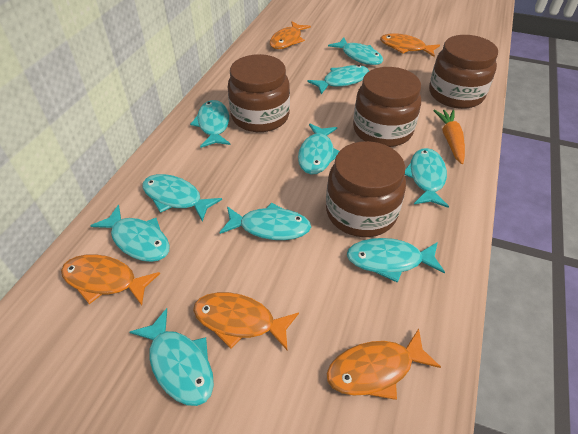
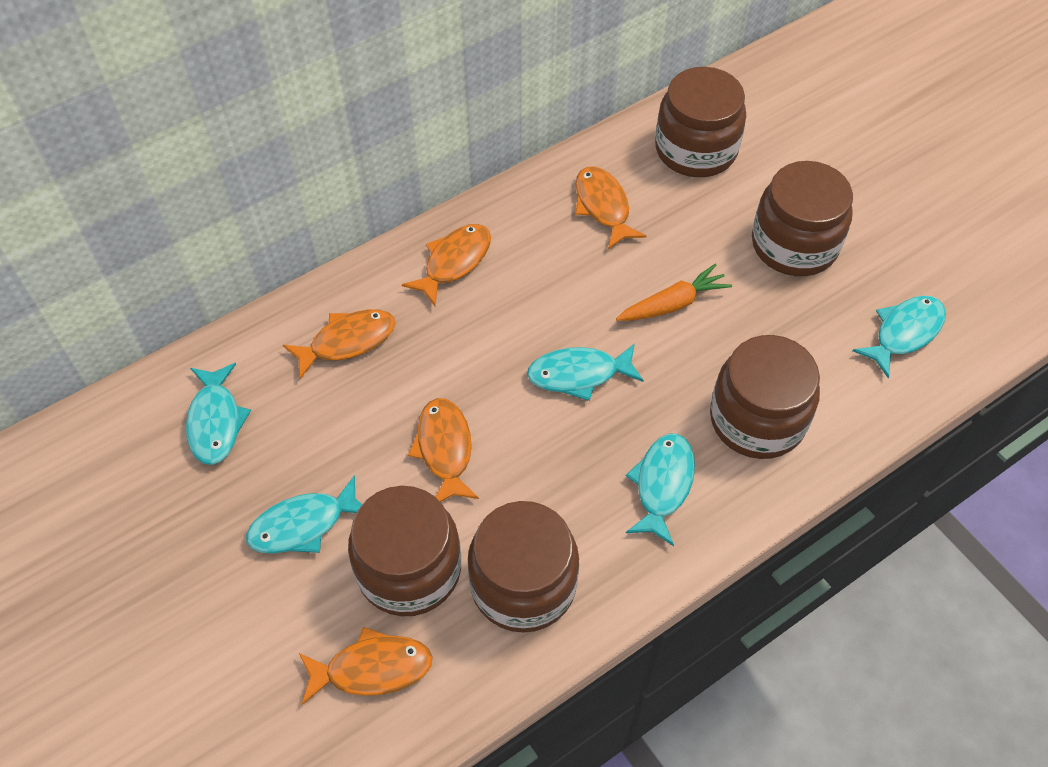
brown jar: [228,54,290,132] [326,141,406,237] [353,67,421,147] [429,35,498,109] = 4 -> [348,486,461,617] [468,501,579,633] [655,67,746,177] [710,335,820,459] [752,161,853,276] = 5
turquoise fish: [90,205,170,262] [130,308,214,406] [142,174,222,222] [190,100,231,148] [219,202,311,240] [298,124,339,174] [308,65,369,94] [328,37,383,65] [347,238,445,283] [405,148,449,208] = 10 -> [186,363,251,465] [246,475,362,554] [527,343,644,401] [626,434,695,546] [853,296,946,378] = 5

